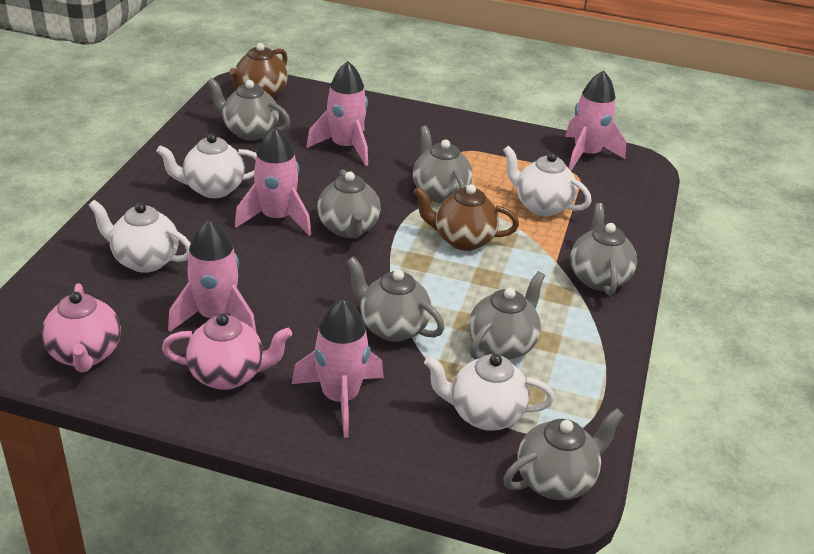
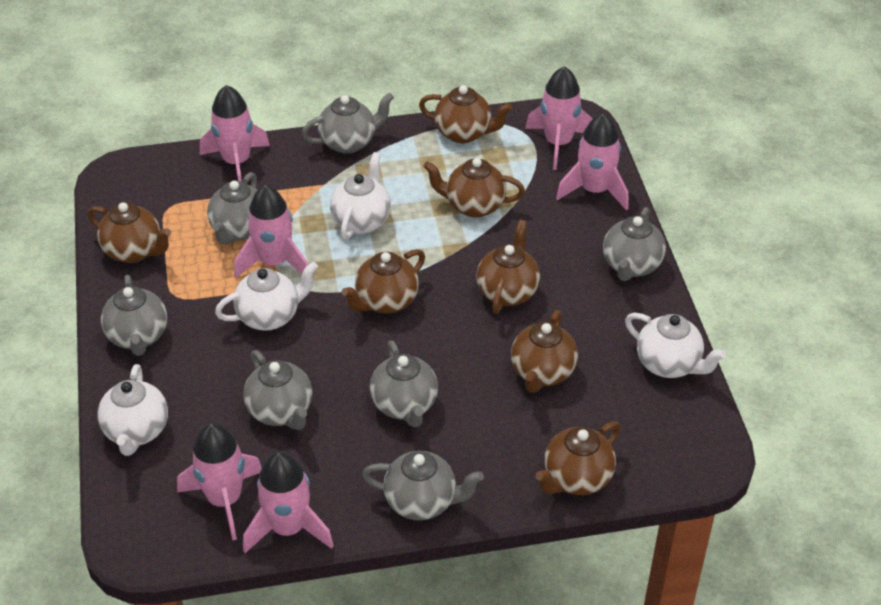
brown teapot: [229,43,288,98] [414,184,519,251] = 2 -> [88,202,171,263] [342,249,425,314] [419,85,512,143] [423,158,525,218] [476,220,540,314] [511,310,578,393] [535,422,620,495] = 7
pink rocket: [168,219,257,333] [235,127,311,236] [292,299,384,438] [307,61,368,166] [565,70,627,171] = 5 -> [177,423,262,540] [200,85,270,182] [234,185,308,278] [243,452,334,553] [525,66,592,170] [556,113,629,211] = 6
pink teapot: [42,283,121,373] [162,314,292,390] = 2 -> none = 0

